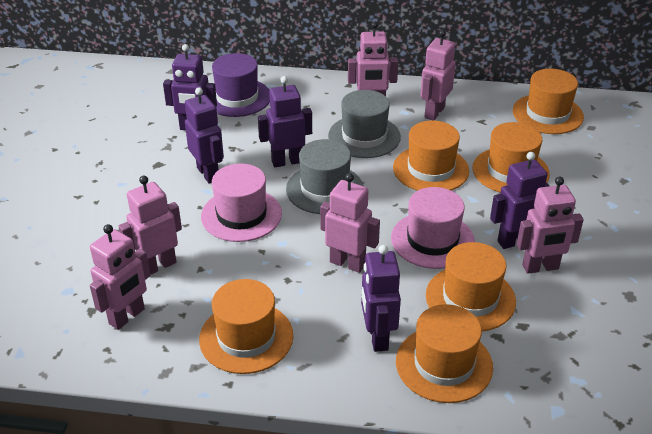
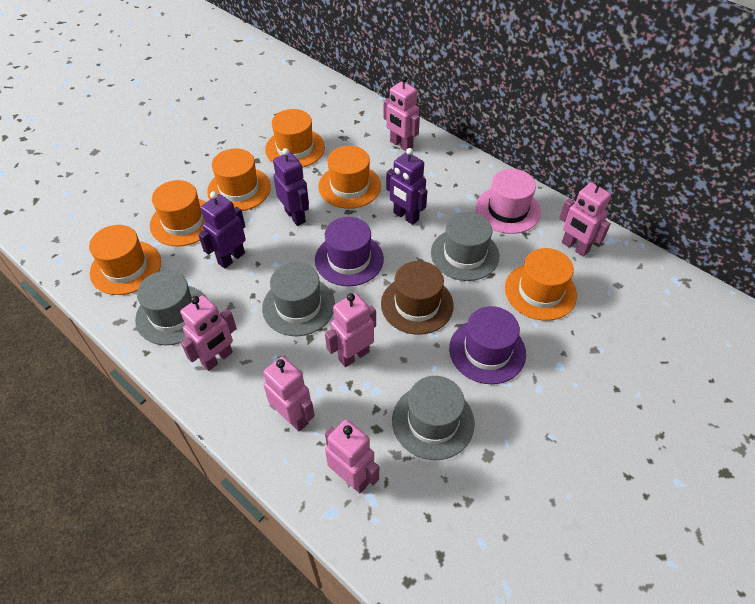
brown hat: none = 0 -> [381,261,454,335] = 1
grey hat: [286,139,364,214] [328,90,401,158] = 2 -> [135,271,207,345] [262,262,335,336] [392,376,475,460] [431,212,499,281] = 4
pink hat: [201,163,282,242] [391,187,475,269] = 2 -> [476,169,541,234] = 1
purple hat: [212,53,270,117] = 1 -> [315,217,384,286] [449,306,526,384] = 2
purple robot: [163,44,217,130] [185,87,224,184] [258,76,312,167] [361,245,401,352] [490,152,549,249] = 5 -> [198,191,246,269] [273,148,309,226] [386,148,427,225] = 3

